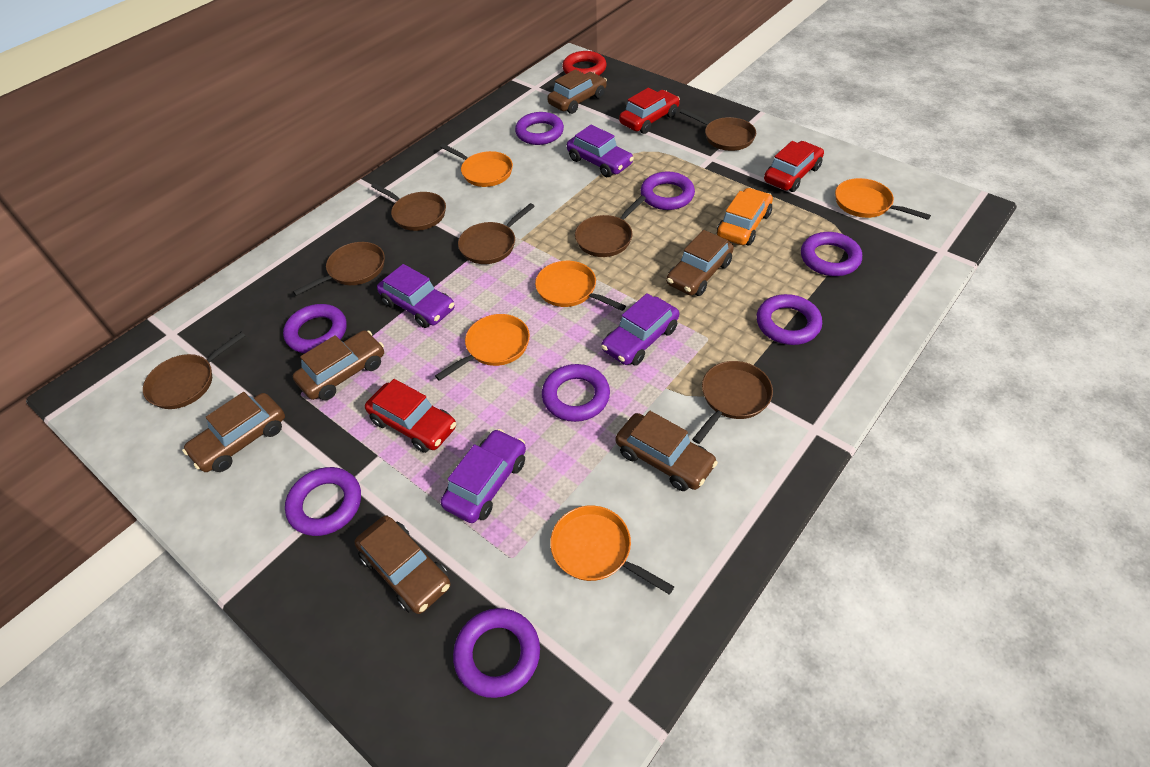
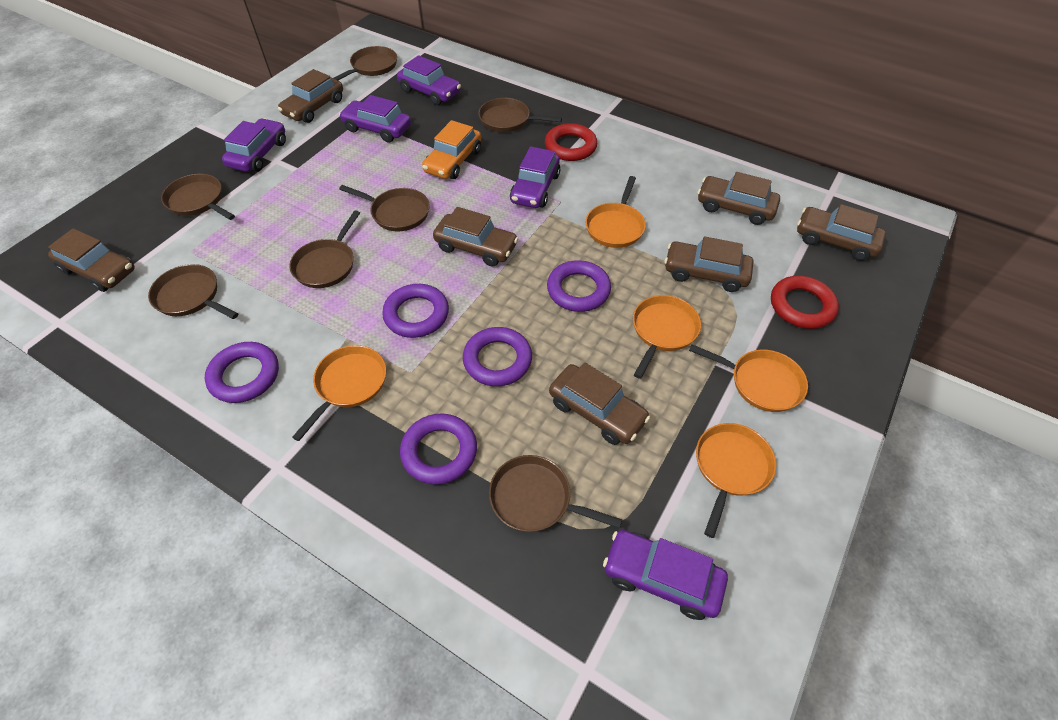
brown car: [182,392,285,472] [293,330,384,401] [355,516,451,614] [547,69,607,114] [616,411,718,491] [666,230,734,296] = 6 -> [48,228,135,292] [278,69,343,123] [433,207,518,267] [549,363,650,445] [664,236,753,292] [698,172,780,225] [797,204,886,261] = 7
purple car: [377,264,455,328] [440,429,526,523] [567,125,634,177] [601,293,679,366] = 4 -> [222,118,286,172] [339,95,411,142] [397,55,461,105] [510,146,560,208] [603,530,728,620] = 5
purple ring: [283,304,347,353] [285,467,361,536] [453,608,540,698] [515,112,564,145] [542,364,610,422] [641,172,695,210] [757,294,822,345] [801,232,862,276] = 8 -> [205,342,279,403] [382,284,449,338] [400,413,477,485] [463,327,532,386] [547,260,611,312] = 5
red car: [365,379,456,453] [619,88,680,134] [764,141,824,192] = 3 -> none = 0
red ring: [562,51,607,75] = 1 -> [545,123,597,161] [771,276,839,329] = 2

